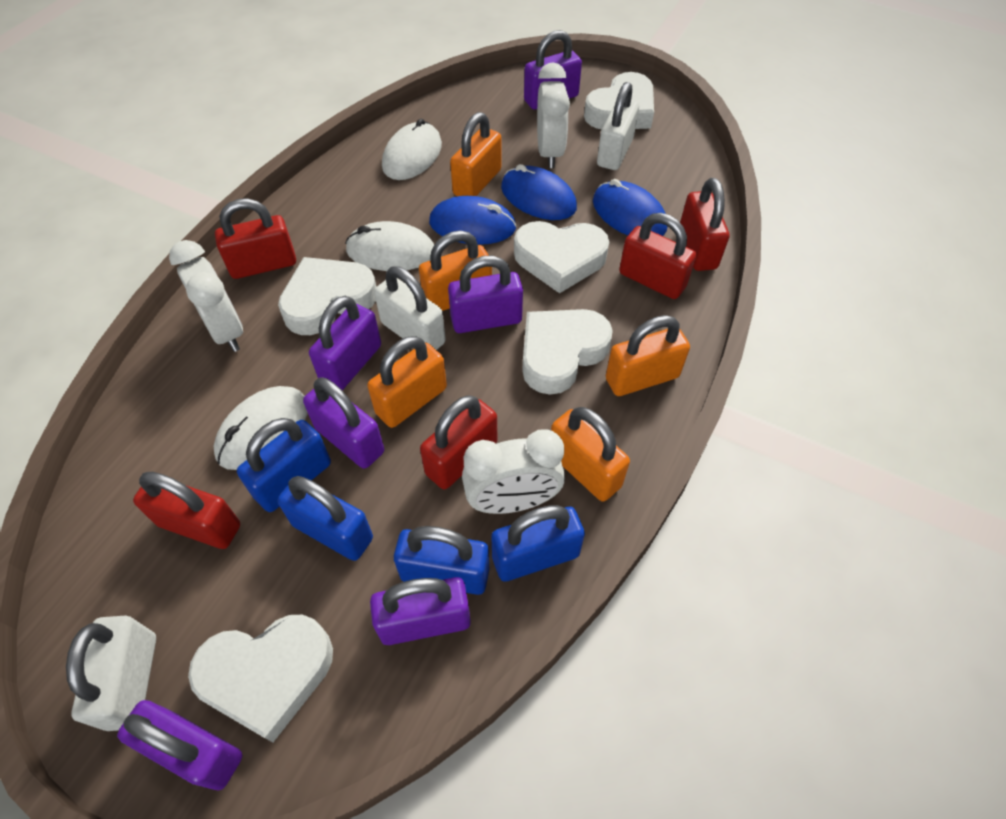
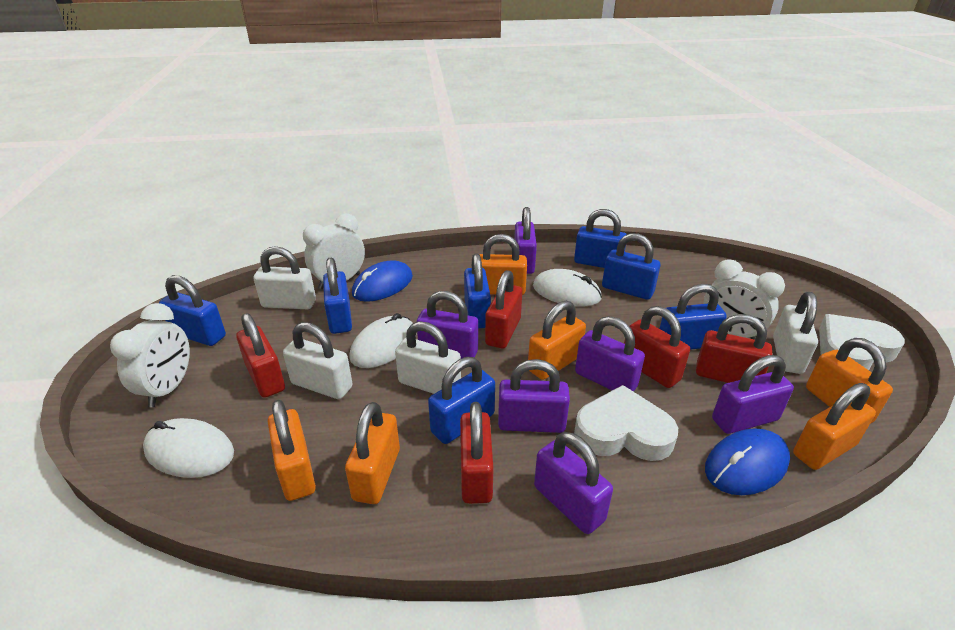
blue mouse: [429,196,517,245] [501,164,577,220] [593,179,668,236] = 3 -> [352,260,413,302] [705,428,790,495] = 2
blue padlock: [237,418,331,512] [277,476,373,561] [394,526,489,595] [491,505,585,582] = 4 -> [159,275,226,346] [323,258,352,334] [428,357,495,444] [464,253,491,328] [574,209,627,268] [602,233,661,300] [659,284,727,350] = 7
orange padlock: [367,336,447,428] [419,230,492,311] [450,112,501,196] [551,407,630,502] [606,315,690,396] = 5 -> [268,399,316,501] [345,402,400,504] [479,234,527,295] [528,301,586,380] [793,383,876,470] [806,338,893,424] = 6
white heart: [188,615,333,742] [278,257,377,335] [514,221,609,293] [522,309,613,395] [584,72,654,129] = 5 -> [574,385,678,461] [819,314,905,370] = 2
white padlock: [66,616,156,731] [374,266,446,350] [597,82,639,170] = 3 -> [253,246,316,309] [283,322,353,399] [395,321,461,394] [773,292,818,374] = 4

